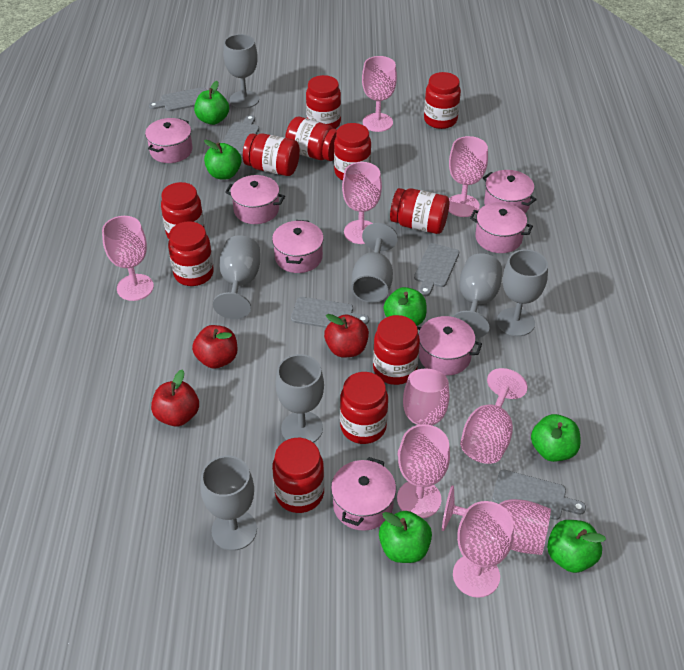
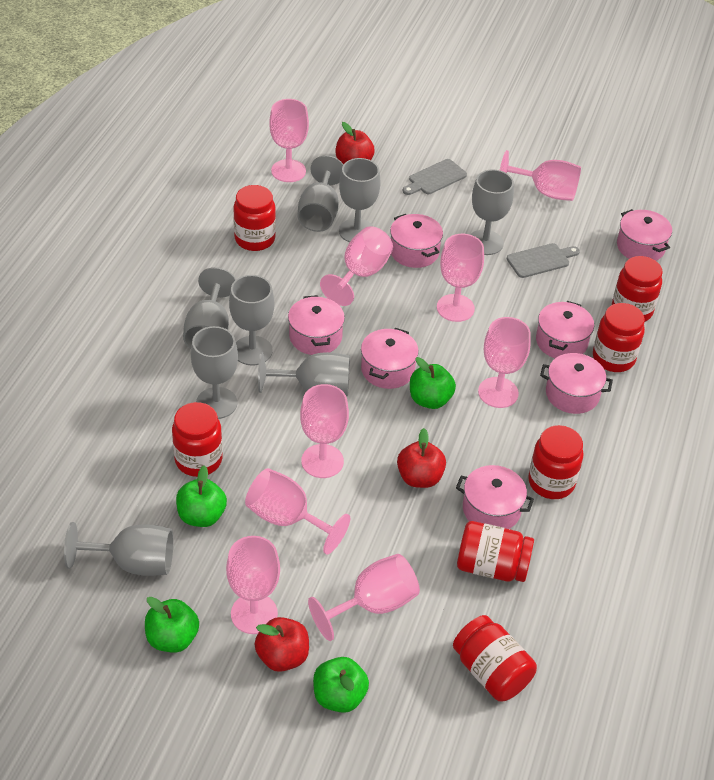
green apple: [194,81,229,125] [204,140,241,179] [379,511,432,563] [384,287,427,326] [531,414,581,462] [547,520,606,573] = 6 -> [145,597,199,653] [176,465,227,527] [313,657,369,713] [410,357,456,409] = 4
grey cutting board: [149,87,207,111] [222,115,259,155] [291,297,369,328] [414,243,459,296] [492,470,586,520] = 5 -> [403,159,467,195] [507,243,580,278] = 2
grey goblet: [200,456,257,551] [213,235,260,319] [223,34,259,109] [275,354,324,443] [351,223,398,303] [453,253,502,338] [497,250,548,336] = 7 -> [64,522,173,576] [183,267,236,349] [191,326,238,419] [229,275,275,366] [258,352,350,396] [298,155,343,232] [339,158,381,242] [470,169,514,255] = 8
red jar: [161,182,205,239] [168,221,214,286] [243,133,300,176] [272,438,324,513] [285,116,337,161] [306,75,341,129] [334,123,371,180] [340,372,388,444] [373,315,420,385] [390,188,449,234] [424,72,461,129] = 11 -> [172,402,223,477] [233,185,276,251] [453,615,537,701] [457,521,534,582] [528,425,584,499] [593,303,645,372] [612,256,663,322] = 7

